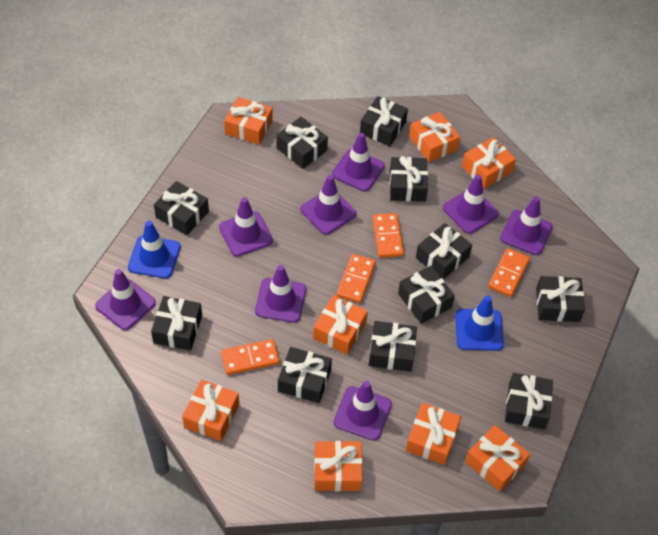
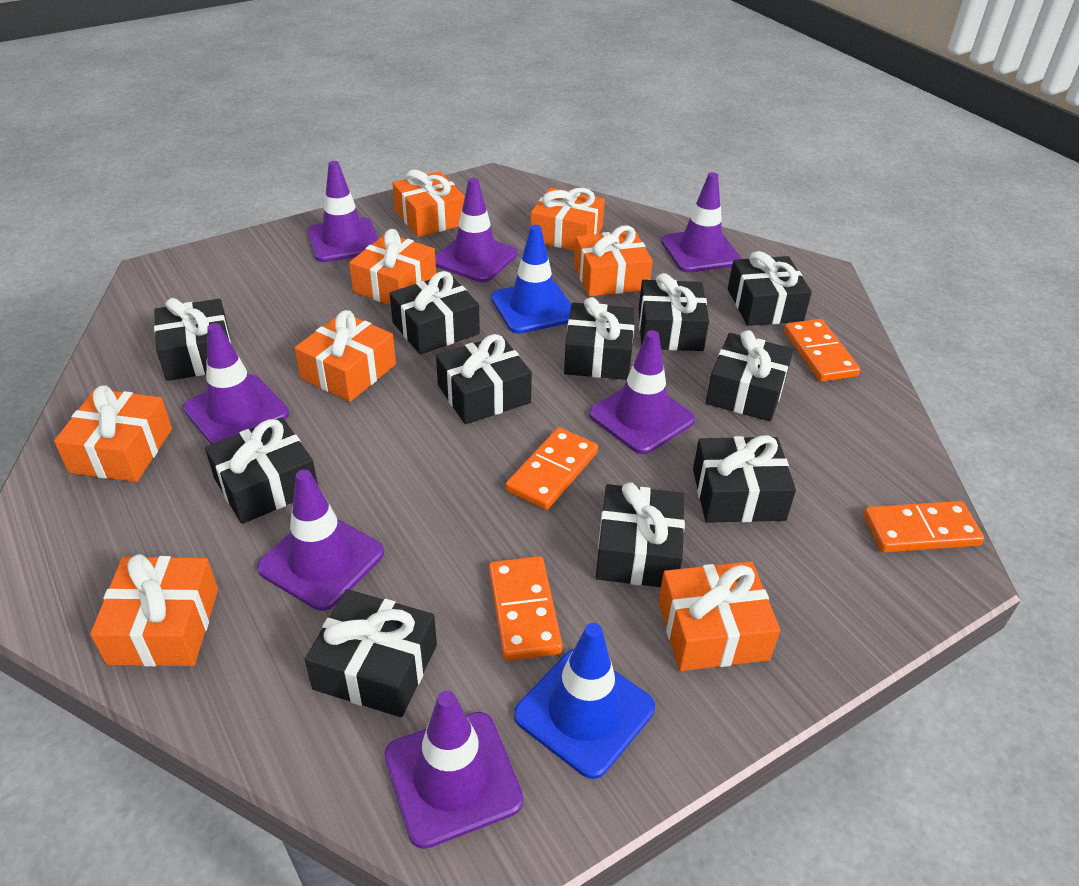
purple traffic cone: [95,269,156,330] [219,197,273,256] [255,265,306,322] [301,175,356,235] [332,133,385,192] [333,381,392,441] [443,174,499,234] [500,196,553,255] = 8 -> [183,323,289,444] [257,470,384,611] [307,161,379,262] [385,691,523,849] [435,178,518,282] [589,330,695,454] [661,172,741,273] = 7

